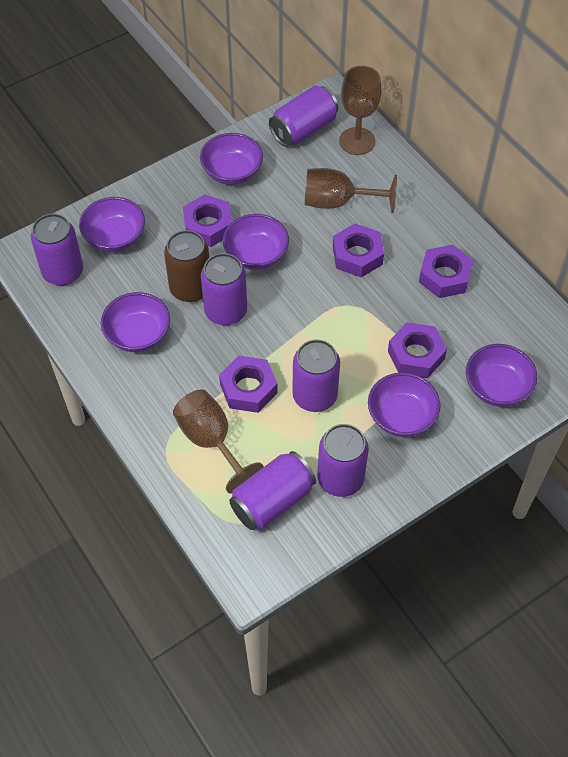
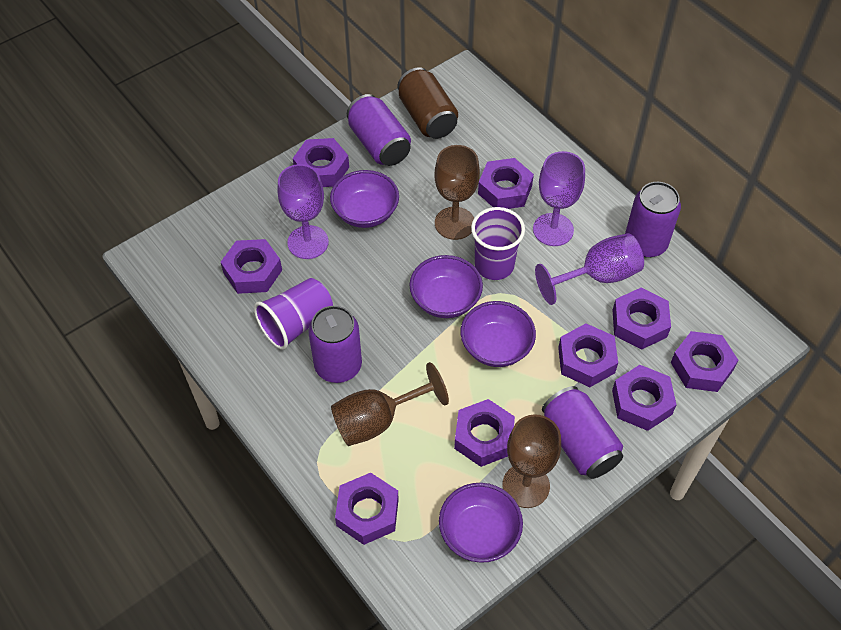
purple bowl: [79,197,145,252] [101,292,170,352] [200,133,263,185] [223,214,289,270] [368,372,441,437] [466,344,537,407] = 6 -> [330,170,399,228] [410,255,483,318] [439,483,523,563] [460,301,536,367] = 4
purple can: [31,214,83,286] [201,253,247,325] [229,451,316,530] [269,86,338,147] [292,339,340,412] [317,424,369,497] = 6 -> [308,306,362,383] [347,94,411,166] [542,386,623,479] [625,182,681,258] = 4
purple cup: none = 0 -> [254,278,333,350] [471,207,525,280] = 2
purple goblet: none = 0 -> [278,164,329,259] [533,151,585,246] [535,233,644,305] = 3
purple nut: [183,194,232,247] [219,356,277,413] [333,223,384,278] [388,322,447,378] [419,245,473,298] = 5 -> [221,239,282,294] [293,138,349,187] [335,473,399,545] [454,399,515,467] [478,158,534,209] [558,324,618,387] [612,288,671,350] [612,365,677,431] [671,331,738,392] = 9

